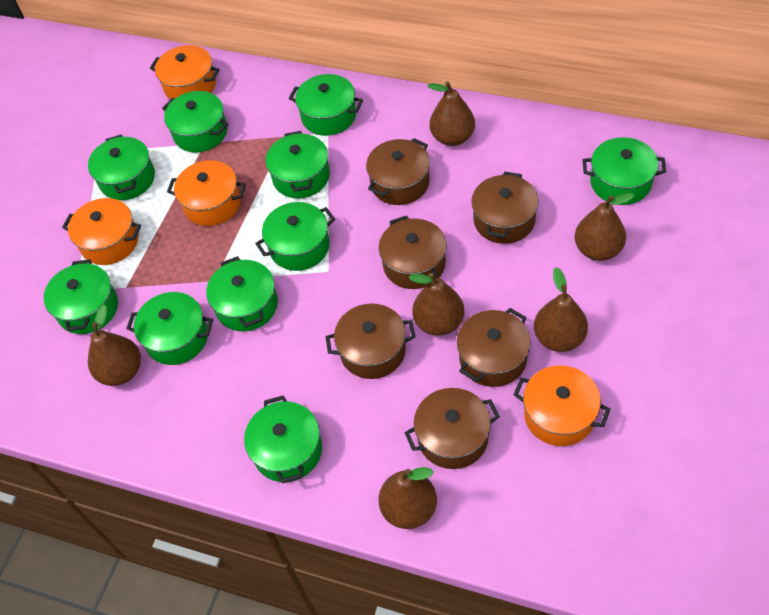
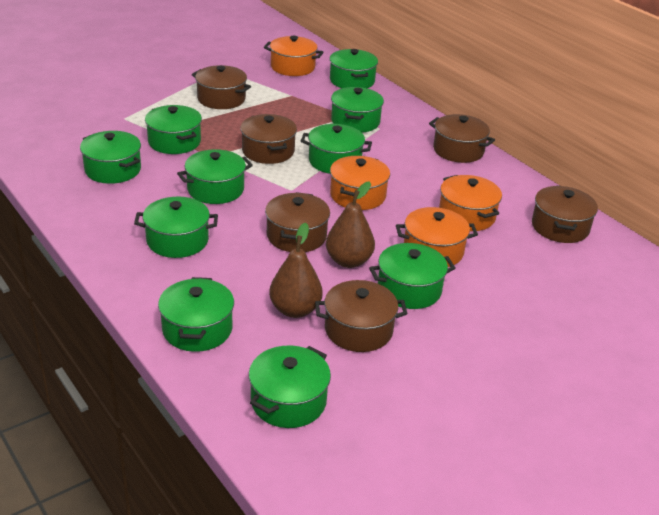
brown pear: [88,304,141,386] [378,467,437,529] [409,273,464,336] [428,81,475,146] [534,267,588,352] [575,193,634,261] = 6 -> [269,223,323,318] [326,181,375,268] = 2

